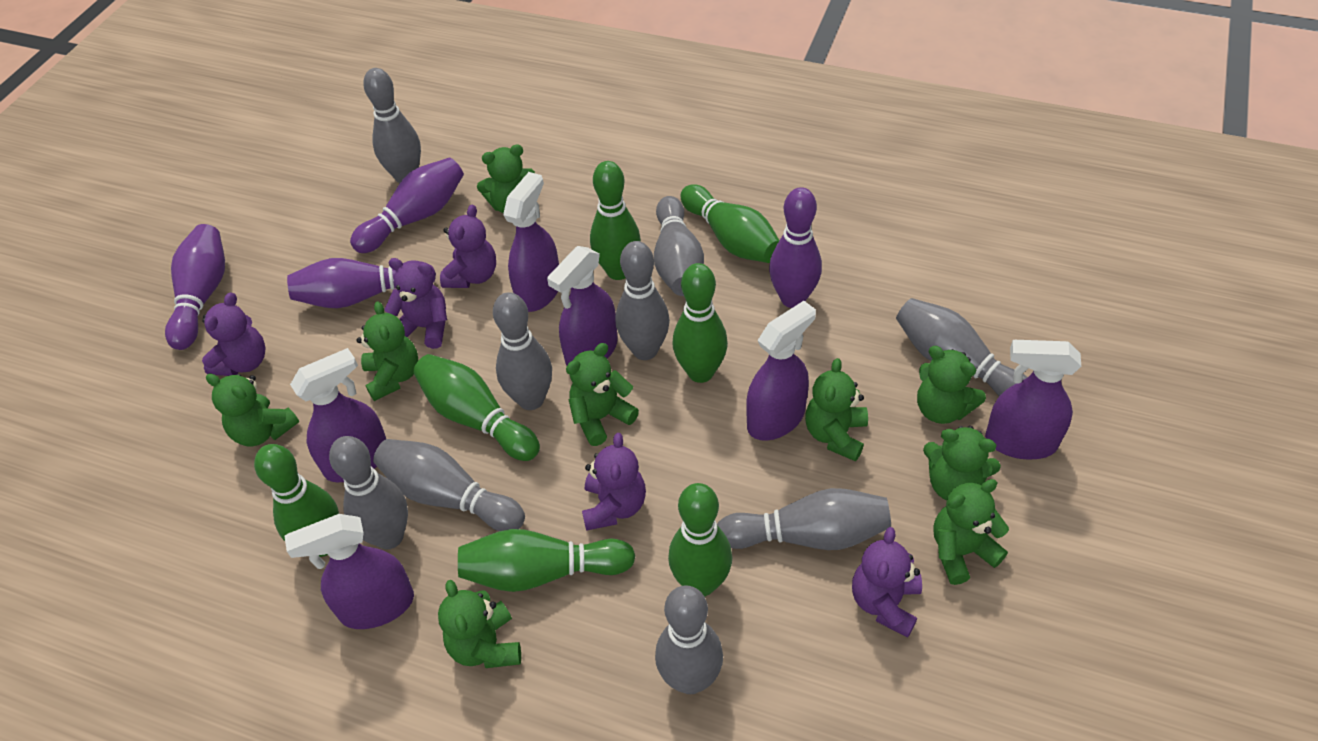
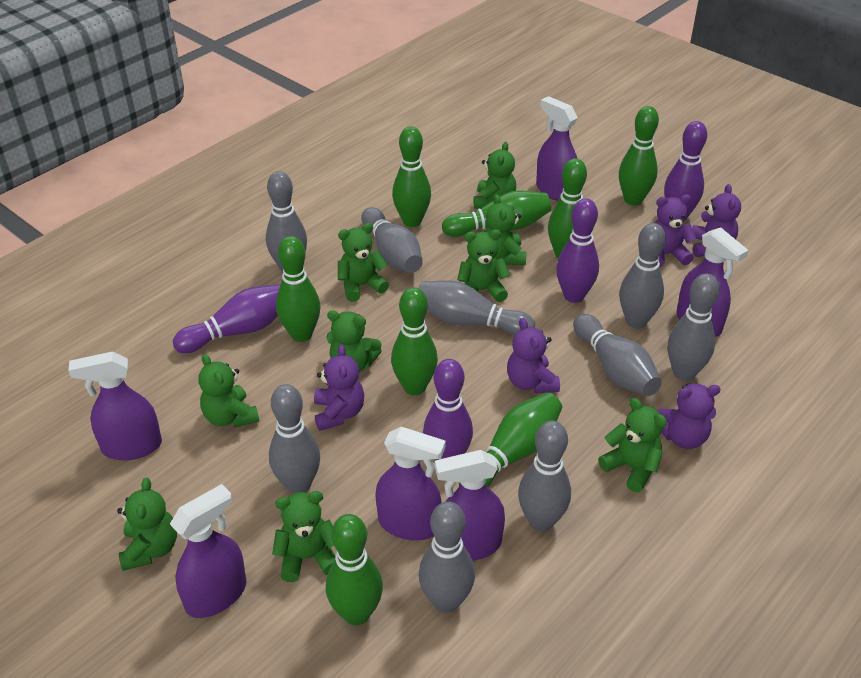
green bowling pin: [254,444,339,557] [413,354,540,461] [458,529,635,592] [590,161,641,280] [668,483,732,596] [672,263,728,383] [680,184,780,263] = 7 -> [276,236,321,342] [326,514,383,626] [391,287,438,395] [392,126,431,227] [442,190,551,237] [459,392,562,487] [548,158,587,258] [619,106,659,206] = 8

